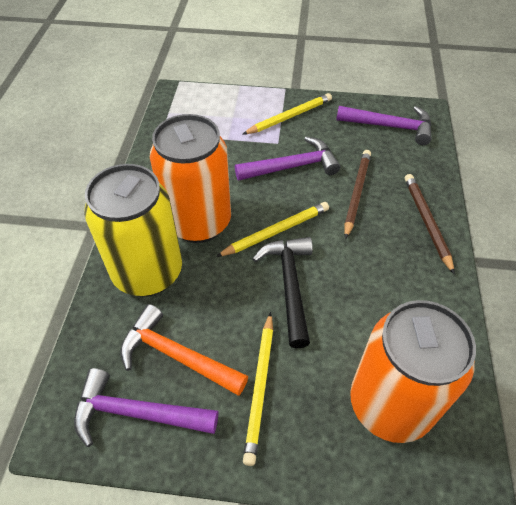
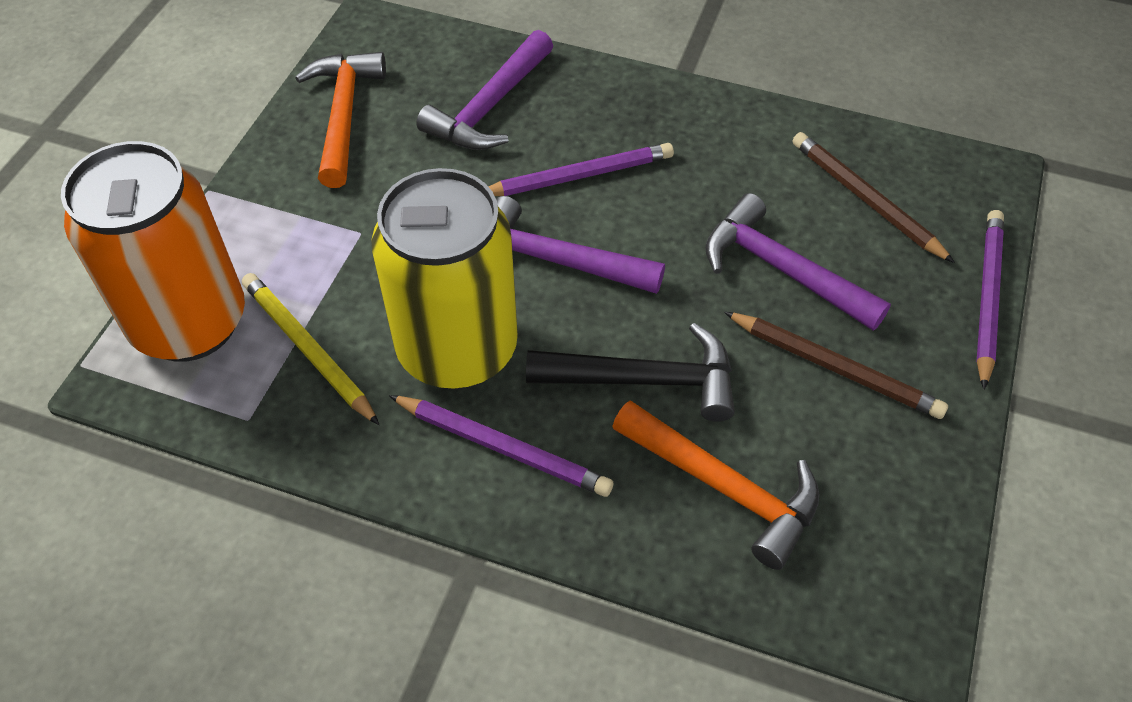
orange can: [150,114,231,243] [350,300,476,443] = 2 -> [61,141,245,362] = 1
orange hammer: [120,304,248,396] = 1 -> [295,52,386,188] [612,400,820,570] = 2
purple pencil: none = 0 -> [389,395,613,497] [488,143,674,196] [976,210,1004,390] = 3
yellow pencil: [216,202,329,257] [242,93,332,135] [243,312,273,466] = 3 -> [242,273,379,425] = 1

